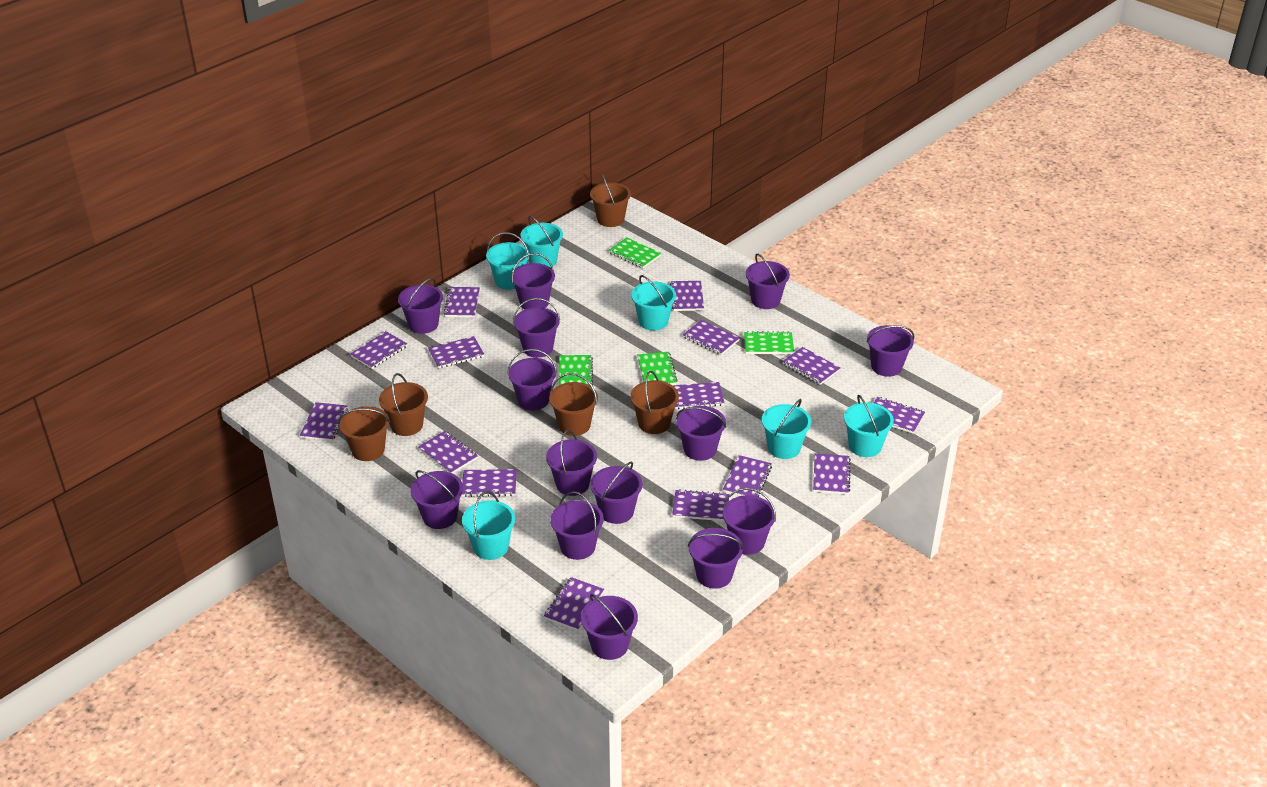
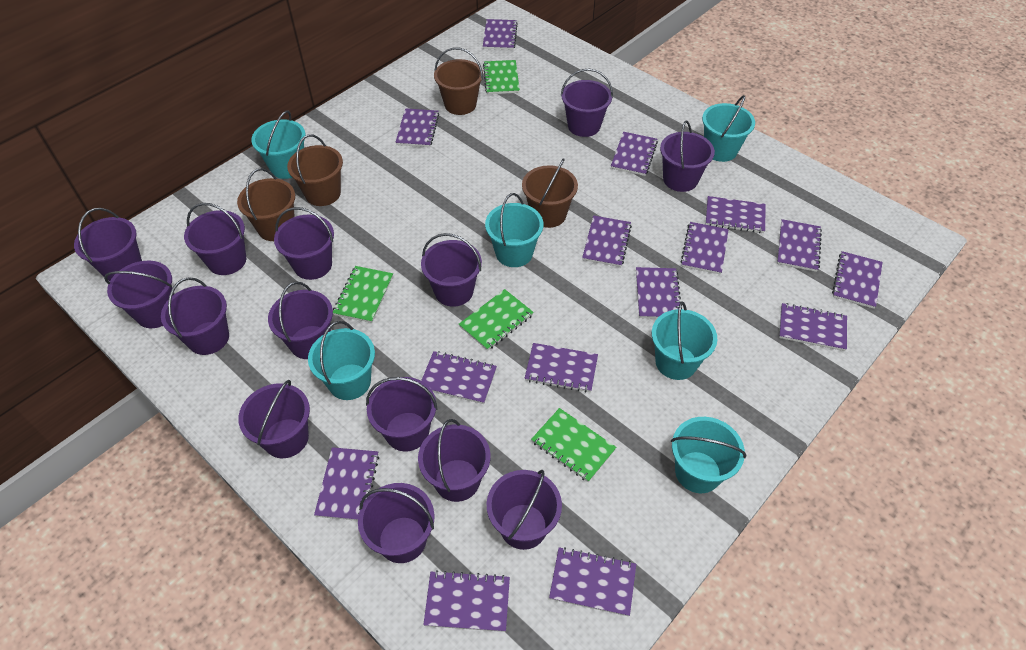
brown bucket: [338,406,390,461] [379,373,428,436] [549,373,598,436] [590,173,631,227] [630,371,679,434] = 5 -> [237,168,295,241] [287,134,343,206] [434,47,483,115] [522,158,578,228] = 4

